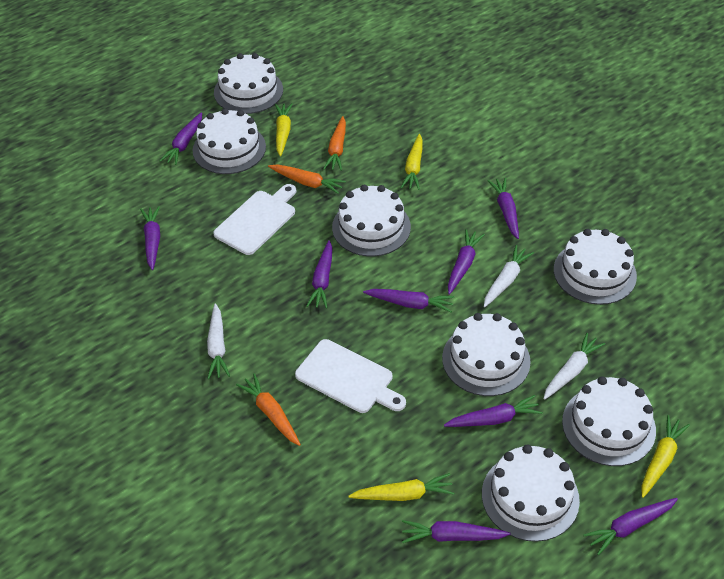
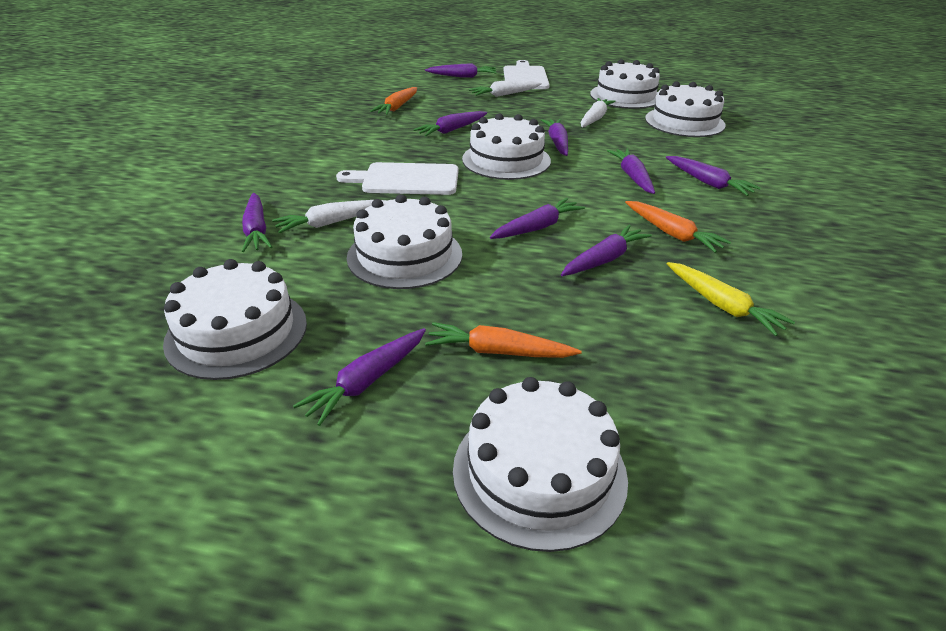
white cake: [193,108,266,174] [214,53,283,114] [332,185,411,256] [442,313,531,396] [482,445,580,542] [554,229,637,305] [562,376,656,466] = 7 -> [163,259,307,380] [347,194,462,289] [453,377,628,552] [462,114,551,180] [590,59,660,109] [645,82,726,137] = 6
yellow carrot: [275,103,293,157] [348,473,454,501] [401,134,423,190] [642,415,690,498] = 4 -> [667,262,795,336] = 1

